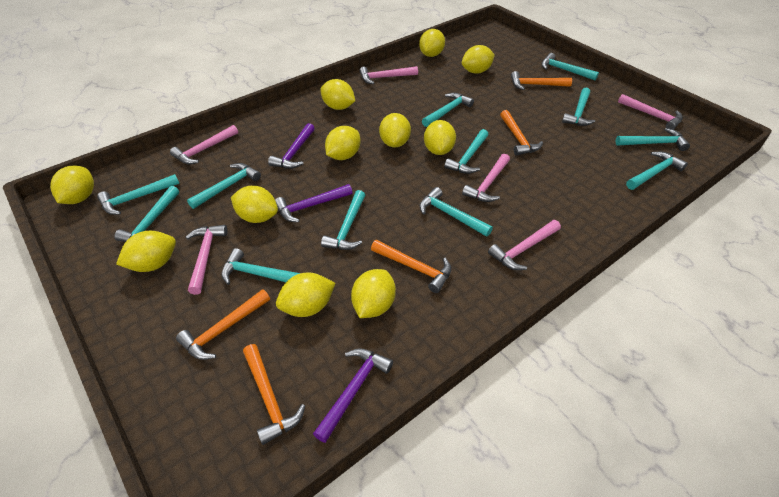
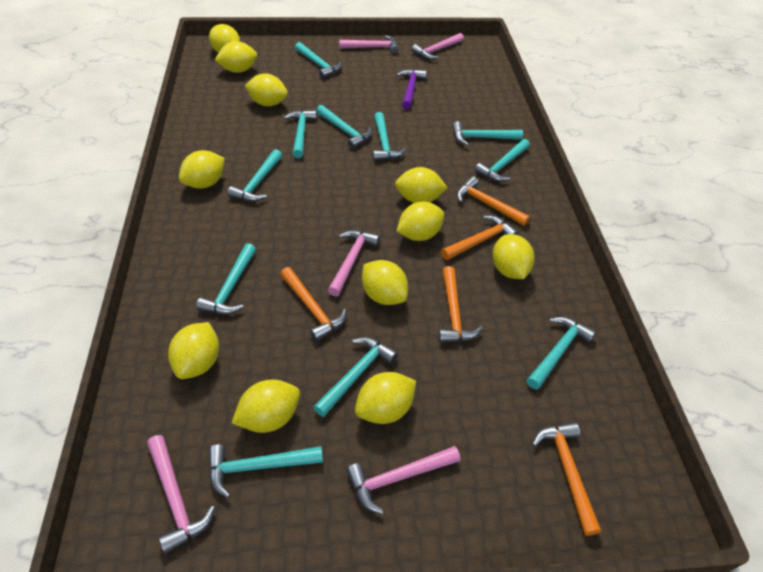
pink hammer: [170,125,238,164] [186,225,227,295] [359,66,418,84] [462,154,510,202] [488,220,561,270] [618,94,683,130] = 6 -> [147,435,215,554] [328,230,380,296] [339,35,399,54] [346,446,460,514] [412,33,464,59] = 5
purple hammer: [268,123,315,169] [275,184,353,222] [313,348,393,443] = 3 -> [396,69,427,110] = 1
turquoise hammer: [97,174,179,215] [114,186,179,242] [187,163,261,209] [221,248,300,285] [321,190,365,250] [420,187,493,237] [422,93,474,127] [444,129,488,174] [541,53,599,80] [562,87,595,126] [616,128,690,151] [626,152,688,190] = 12 -> [196,243,256,314] [209,444,323,498] [227,149,282,202] [283,110,317,158] [295,42,342,78] [313,337,398,417] [316,105,372,149] [373,112,406,161] [452,121,523,146] [475,139,530,182] [527,317,596,390] = 11

